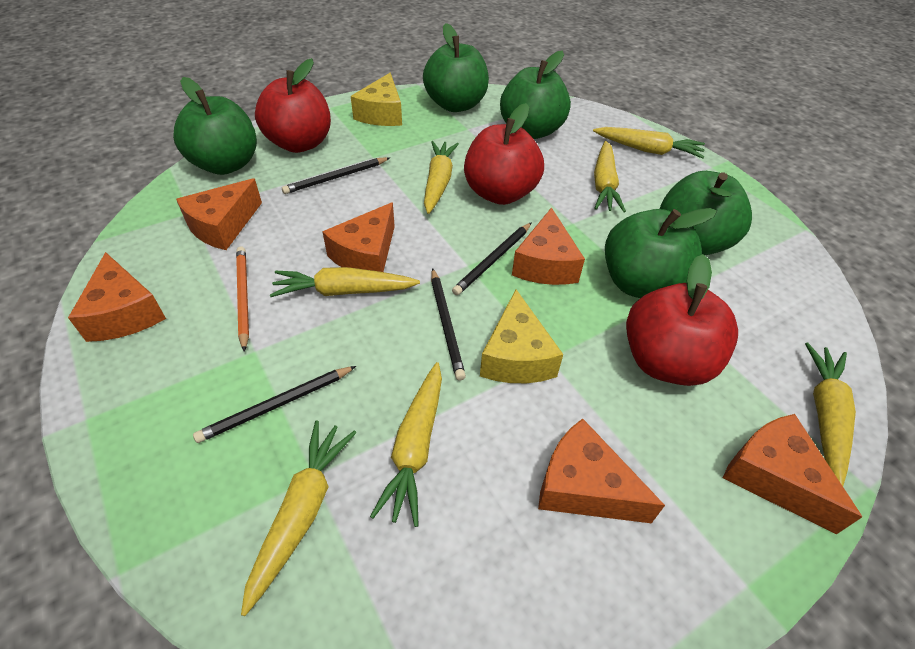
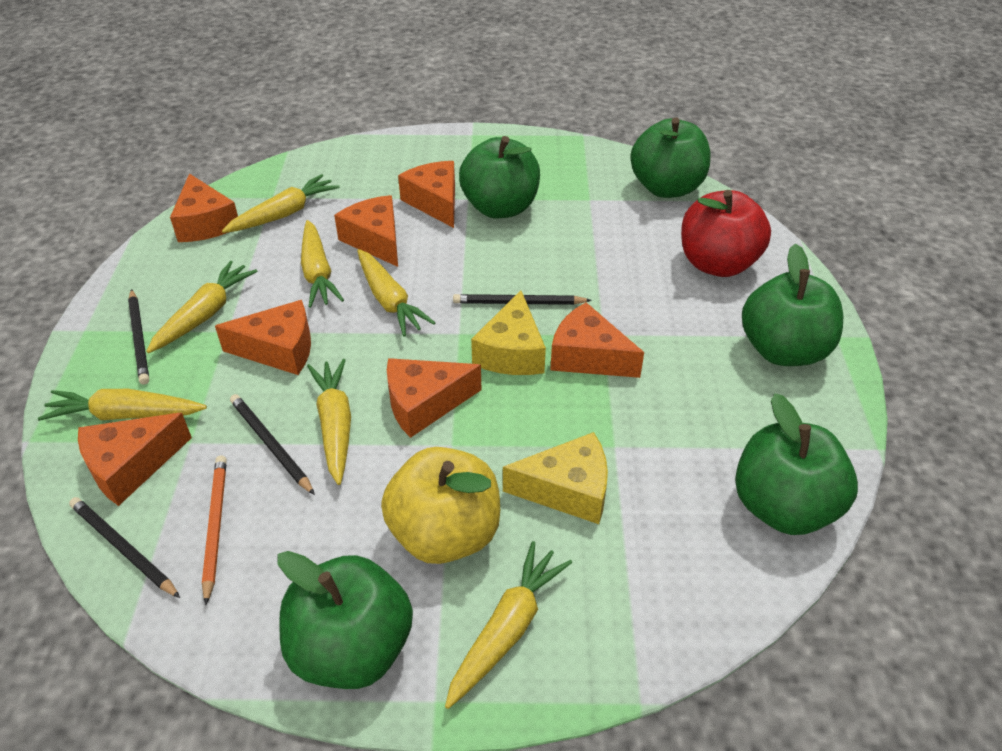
orange cheese: [68,252,166,342] [176,178,262,250] [322,202,395,272] [512,207,585,285] [538,418,665,523] [723,414,862,534] = 6 -> [78,413,192,506] [170,174,238,242] [215,300,311,375] [334,195,398,267] [387,358,481,438] [398,161,455,228] [550,302,644,378] = 7
red apple: [255,58,331,153] [464,103,544,205] [626,254,738,386] = 3 -> [681,190,771,277] = 1
yellow apple: none = 0 -> [381,447,500,564] = 1

